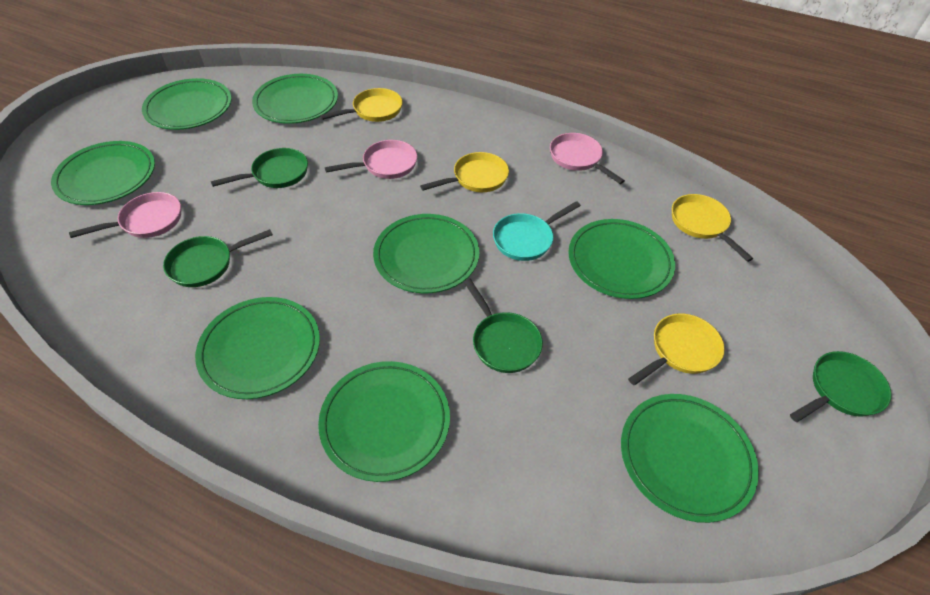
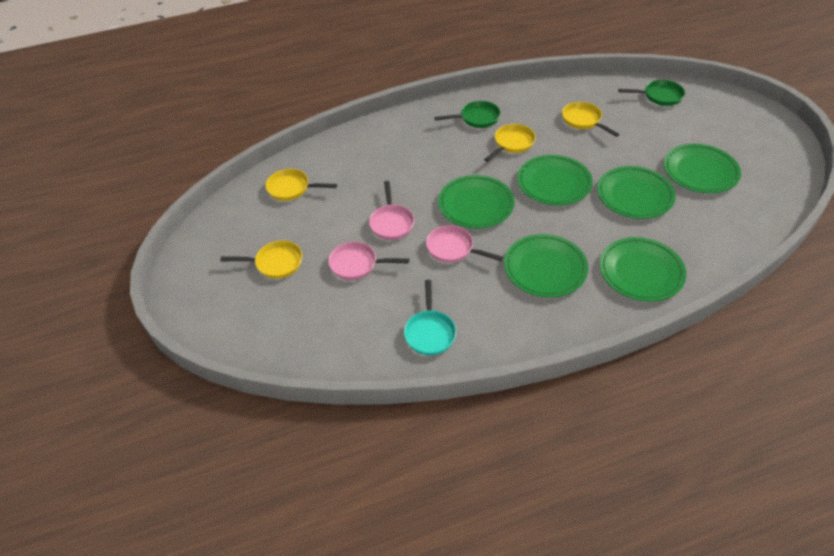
green pan: [163,229,273,287] [211,148,308,188] [464,279,543,373] [790,351,891,422] = 4 -> [434,101,501,128] [618,80,685,106] = 2
green plate: [51,141,155,205] [142,78,232,130] [195,297,320,399] [252,74,338,124] [318,361,450,482] [373,214,479,293] [568,219,675,299] [621,394,759,523] = 8 -> [438,175,515,228] [504,234,588,297] [517,155,593,205] [597,166,675,219] [600,237,686,302] [664,144,741,193] = 6

